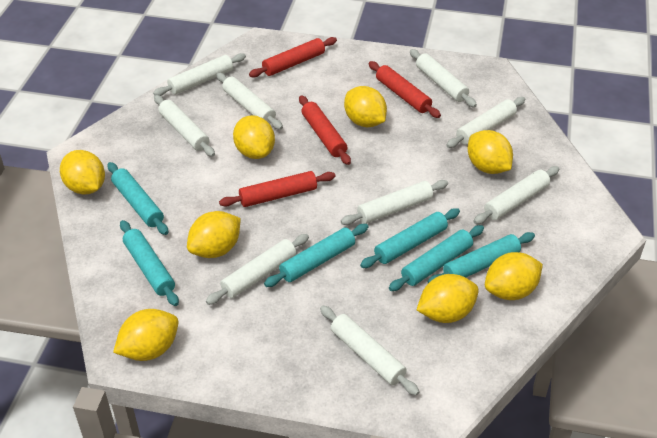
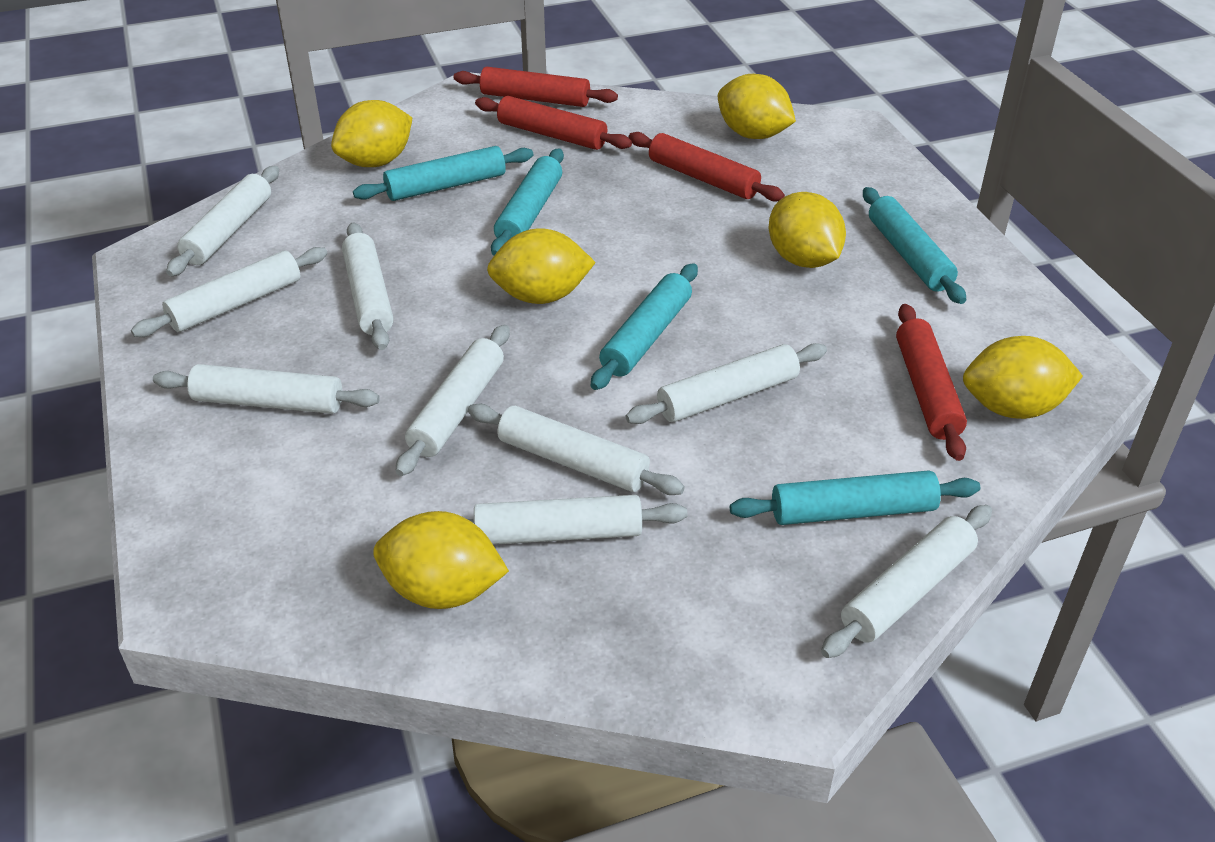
turquoise rolling pin: [108,162,169,235] [120,220,179,306] [264,224,369,287] [360,208,460,268] [389,225,484,291] [428,232,535,283] = 6 -> [353,146,533,201] [491,148,564,256] [591,263,698,390] [730,470,980,525] [863,187,966,304] = 5
yellow lemon: [60,150,105,195] [113,309,179,361] [187,211,241,258] [233,115,275,159] [344,86,387,127] [417,274,479,323] [468,130,513,174] [485,252,543,300] = 8 -> [331,100,412,167] [373,511,509,609] [487,228,596,304] [718,74,796,139] [769,192,846,268] [963,336,1083,419] = 6

